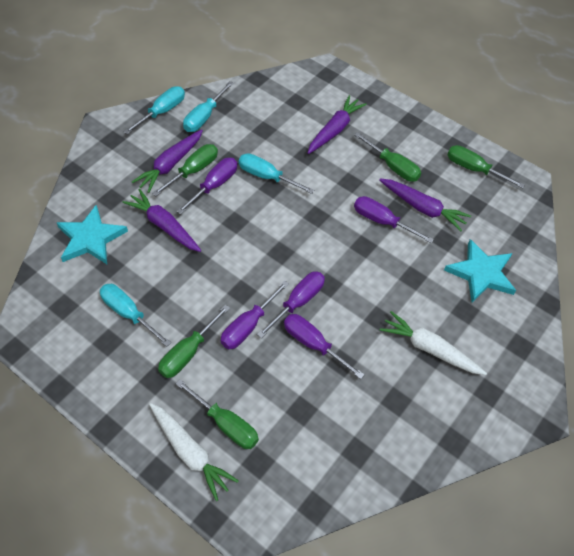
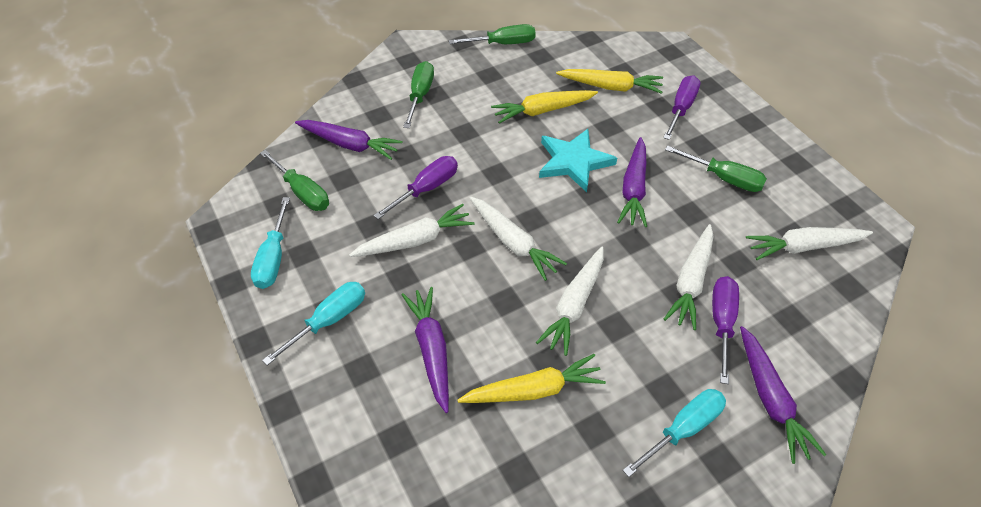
green screwdriver: [152,144,218,196] [158,305,230,378] [176,379,259,449] [354,132,421,182] [447,145,525,189] = 5 -> [260,150,329,211] [403,61,434,128] [449,24,536,44] [665,145,767,192] = 4
purple screwdriver: [176,158,237,214] [221,281,289,349] [257,271,325,338] [284,314,365,379] [354,196,434,243] = 5 -> [373,156,458,219] [663,75,701,140] [712,276,739,384] = 3
turquoise screwdriver: [100,284,171,347] [124,86,185,135] [183,81,234,132] [239,153,314,194] = 4 -> [251,197,290,289] [262,282,365,365] [623,389,726,477] = 3
turquoise star: [56,205,128,264] [444,239,516,302] = 2 -> [539,129,617,192] = 1
white carrot: [149,403,239,501] [380,311,487,375] = 2 -> [349,204,474,257] [470,197,567,281] [536,247,604,356] [664,224,713,330] [746,227,873,260] = 5
yellow carrot: none = 0 -> [457,354,606,403] [491,90,598,124] [556,69,663,94] = 3

